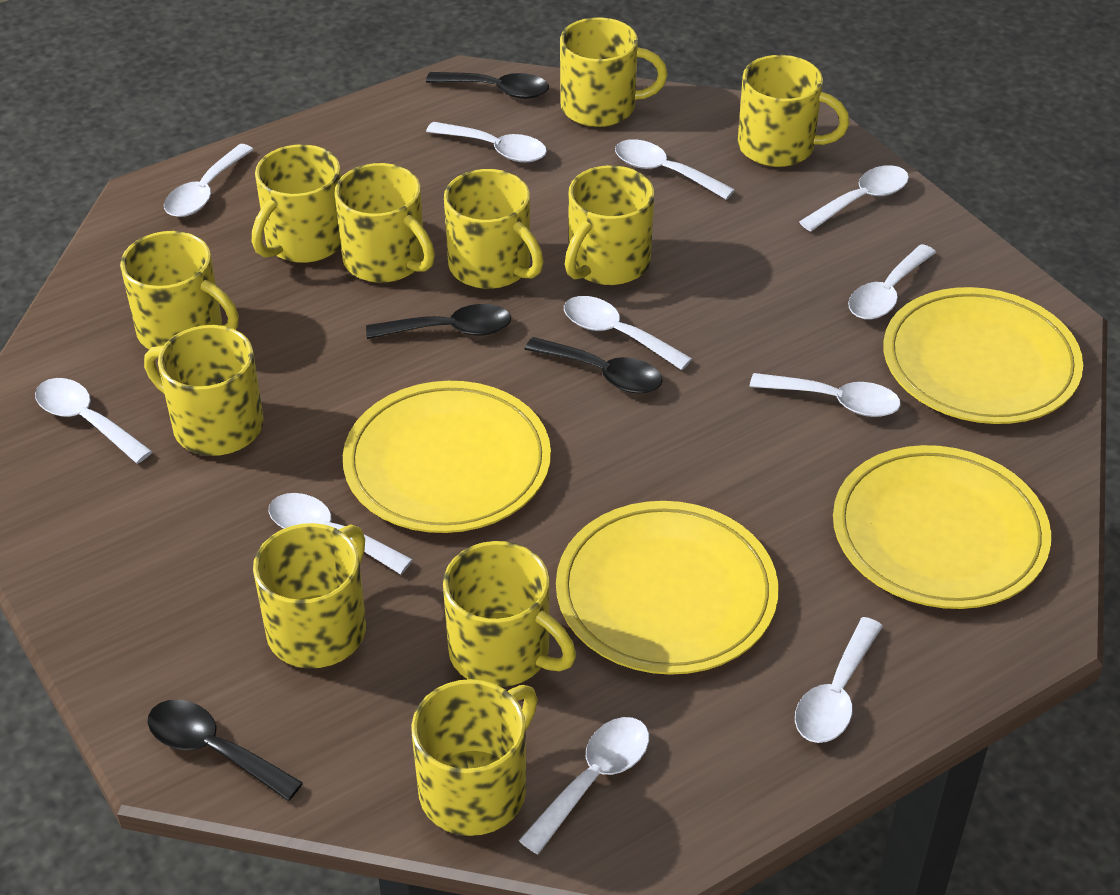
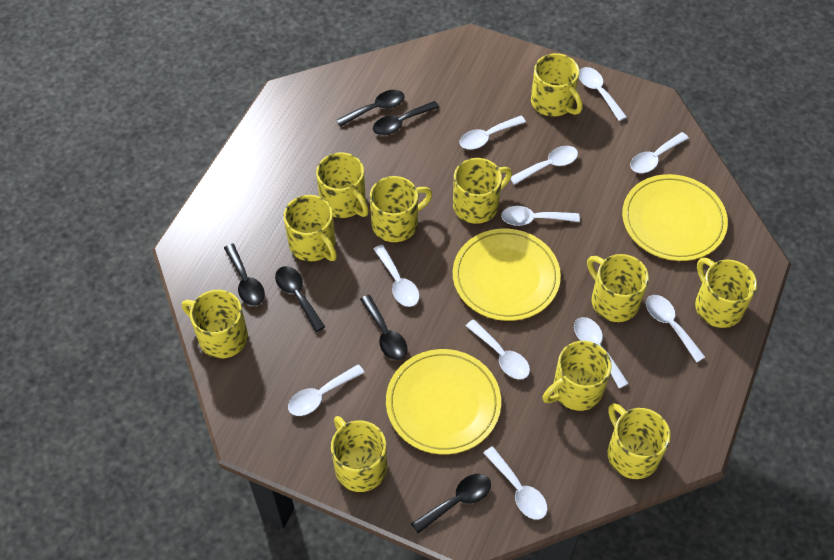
black spoon: [148,699,303,801] [366,304,511,339] [426,72,549,99] [525,337,663,394] = 4 -> [224,244,265,306] [275,266,325,332] [337,90,404,127] [360,295,408,360] [373,101,439,136] [411,474,491,534] = 6
yellow plate: [343,381,551,533] [556,501,778,675] [833,445,1051,609] [883,287,1083,424] = 4 -> [386,349,501,454] [453,229,561,321] [622,174,728,261] = 3

